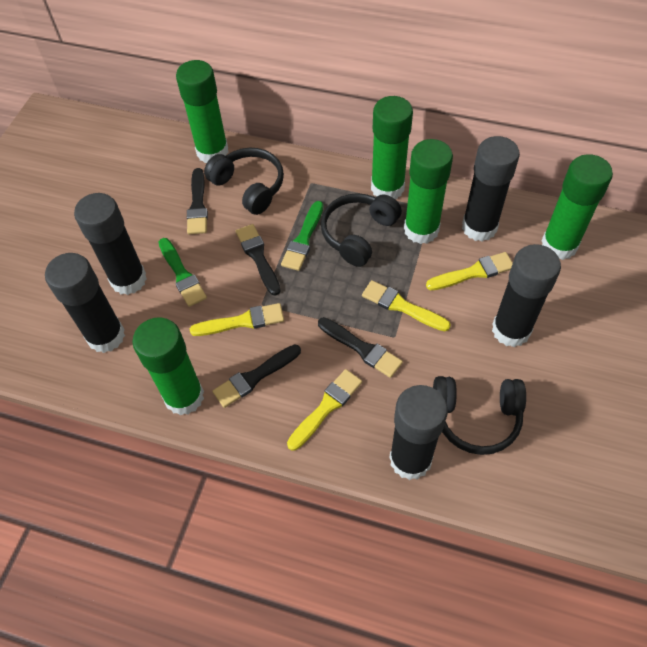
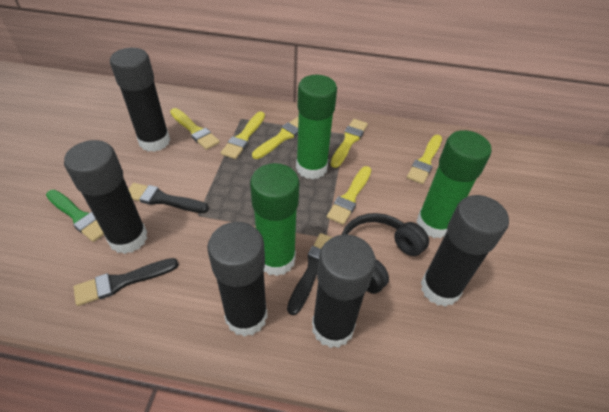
black brush: [187,168,208,234] [212,344,301,408] [236,224,281,296] [318,317,403,378] = 4 -> [74,258,179,306] [128,183,209,213] [287,233,333,315] = 3
black headphones: [204,148,284,215] [321,193,402,267] [433,376,526,455] = 3 -> [341,213,429,294] = 1
green brush: [159,238,207,307] [281,201,323,271] = 2 -> [46,190,104,242] = 1
green glue stick: [132,317,204,416] [176,60,229,163] [371,96,413,199] [404,139,453,244] [542,154,613,260] = 5 -> [250,163,299,276] [296,75,337,179] [416,130,492,238] = 3
yellow brush: [190,303,284,336] [287,369,362,450] [362,280,451,331] [426,252,513,290] = 4 -> [170,108,220,150] [221,112,265,159] [252,117,299,159] [327,166,372,225] [330,119,368,168] [407,135,442,184] = 6

